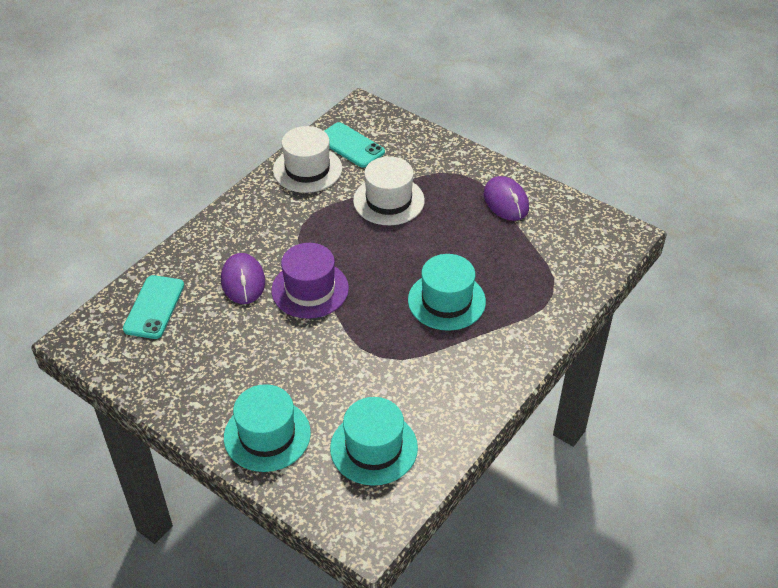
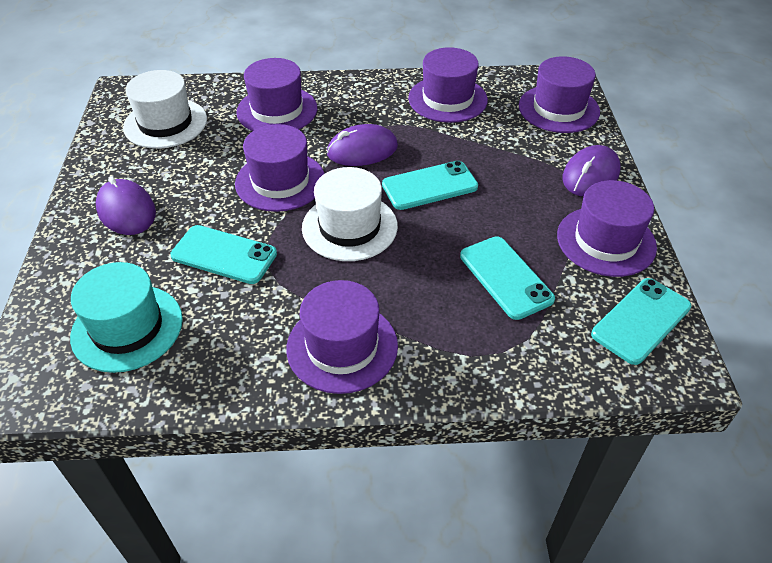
purple hat: [271,243,349,319] = 1 -> [235,124,325,212] [236,58,317,131] [286,280,398,394] [408,47,488,123] [519,56,600,133] [557,180,657,277] = 6
purple mouse: [221,253,265,304] [484,176,529,221] = 2 -> [95,176,156,235] [327,124,398,166] [563,145,621,196] = 3
turquoise hat: [224,384,311,472] [330,397,418,486] [408,254,486,331] = 3 -> [70,262,183,373] = 1
turquoise phone: [123,275,184,339] [324,122,385,168] = 2 -> [170,225,277,284] [382,161,478,210] [460,237,555,320] [591,278,691,365] = 4

